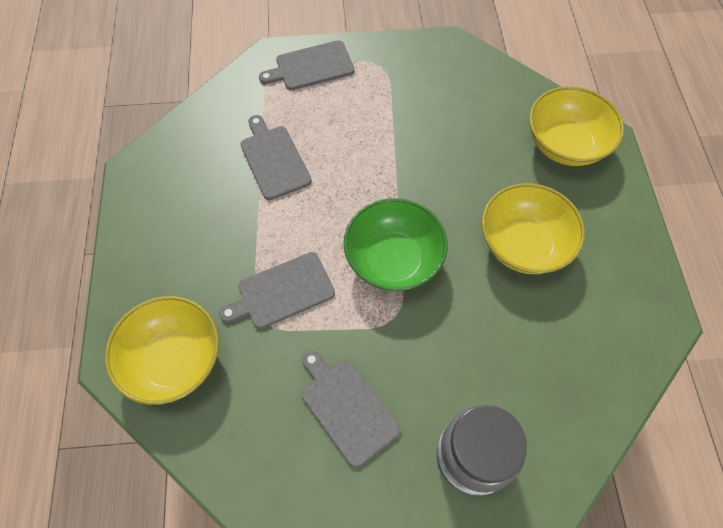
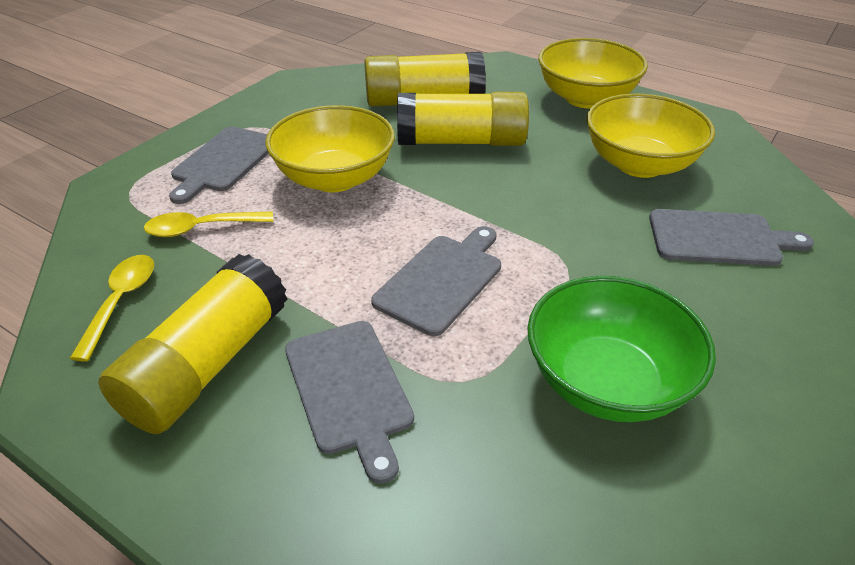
grey jar: [437,405,527,496] = 1 -> none = 0
yellow glue stick: none = 0 -> [98,254,287,434] [364,52,486,107] [397,92,529,146] = 3
yellow spoon: none = 0 -> [70,255,154,362] [144,211,273,237] = 2

